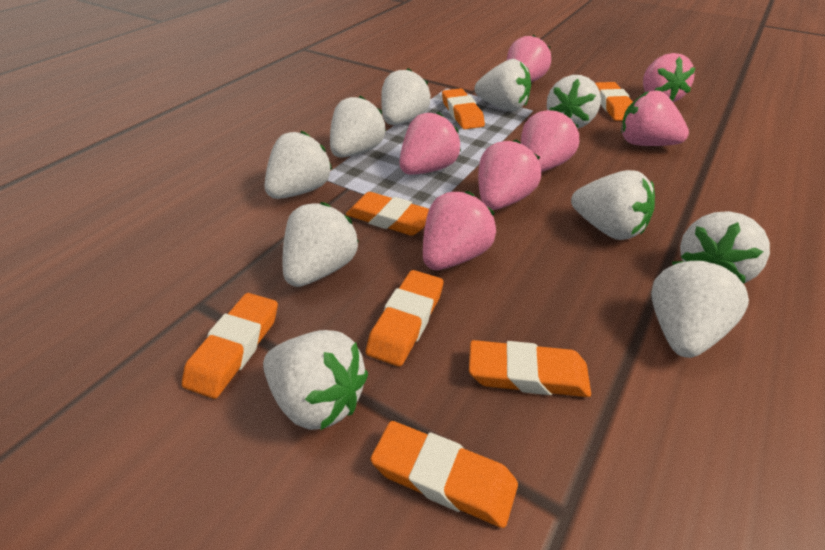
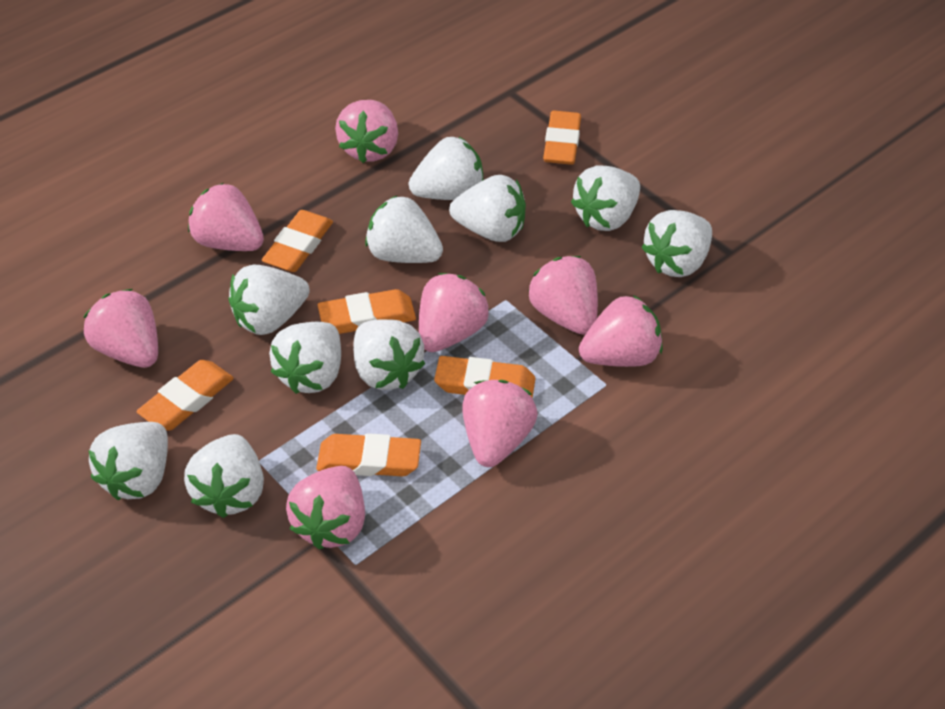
orange eraser: [182,293,278,399] [346,192,429,236] [366,270,444,367] [371,421,518,528] [442,88,485,129] [469,340,591,397] [595,82,633,121] = 7 -> [137,360,234,431] [262,210,333,272] [316,433,421,476] [318,289,416,334] [434,356,536,398] [543,111,581,165] = 6
pink strawberry: [399,112,461,175] [423,191,496,270] [478,139,541,210] [507,35,551,82] [521,109,579,172] [621,90,689,146] [643,53,696,103] = 7 -> [84,289,158,368] [188,183,264,251] [286,466,365,550] [335,100,398,163] [419,273,489,352] [462,380,538,467] [528,256,598,335] [579,295,663,367] = 8

